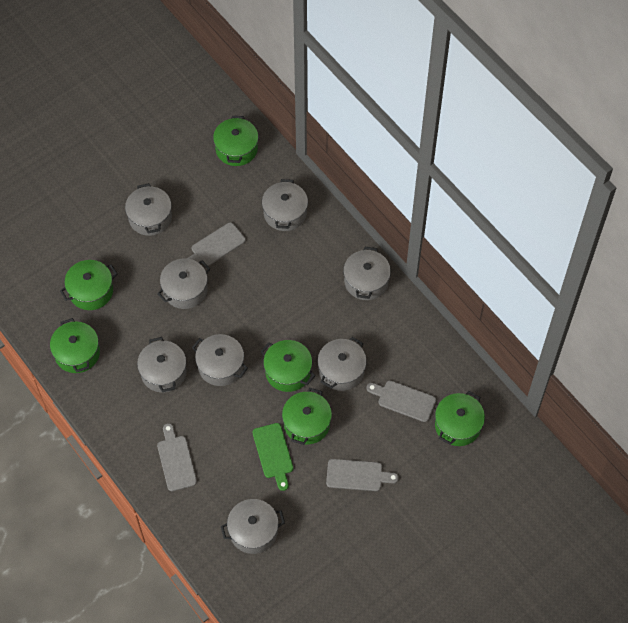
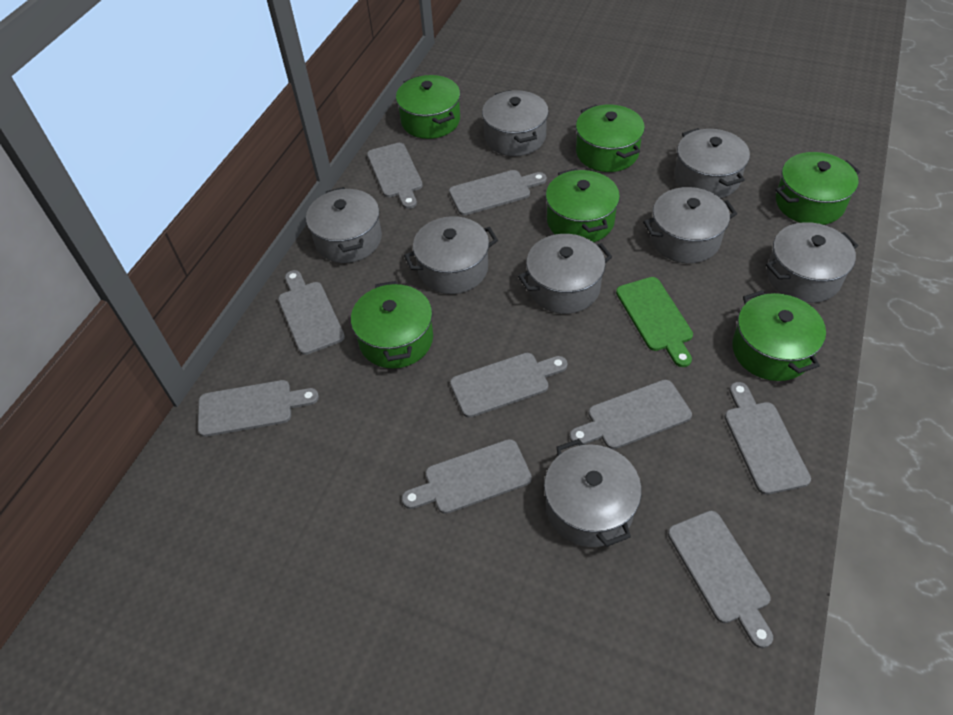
grey cutting board: [157,423,197,491] [187,222,246,266] [326,459,399,491] [366,380,436,422] = 4 -> [198,380,319,437] [278,270,345,355] [367,143,423,209] [402,439,532,514] [449,170,547,215] [450,353,568,418] [570,380,692,449] [668,511,773,648] [724,382,811,495] = 9

